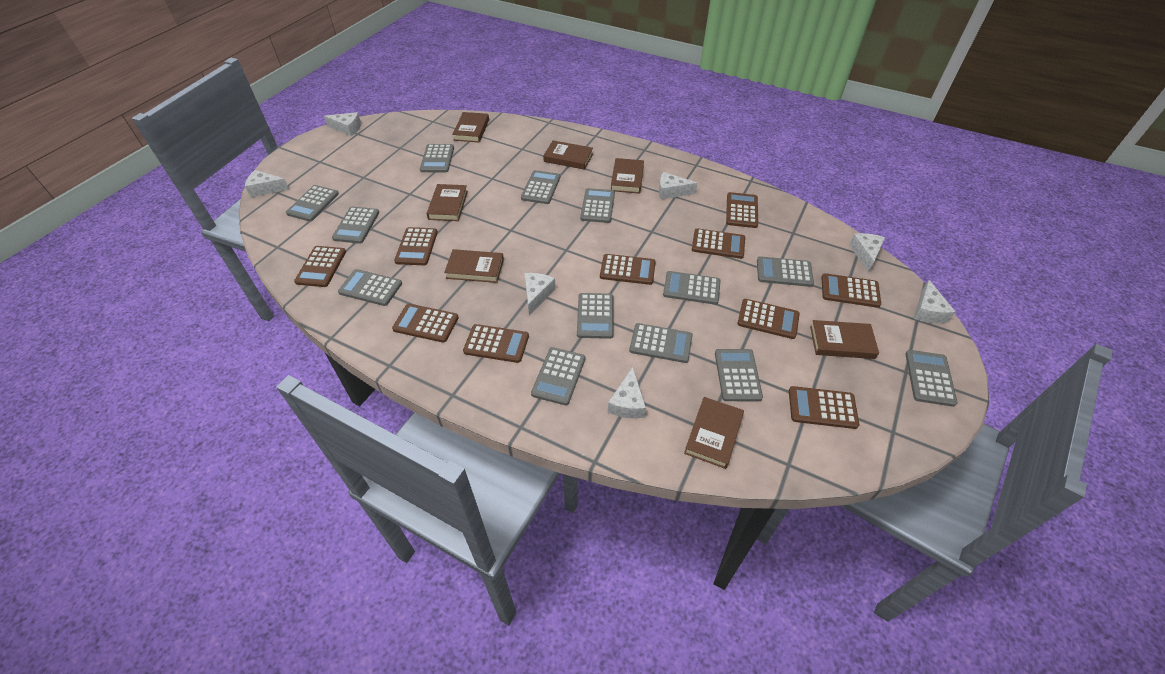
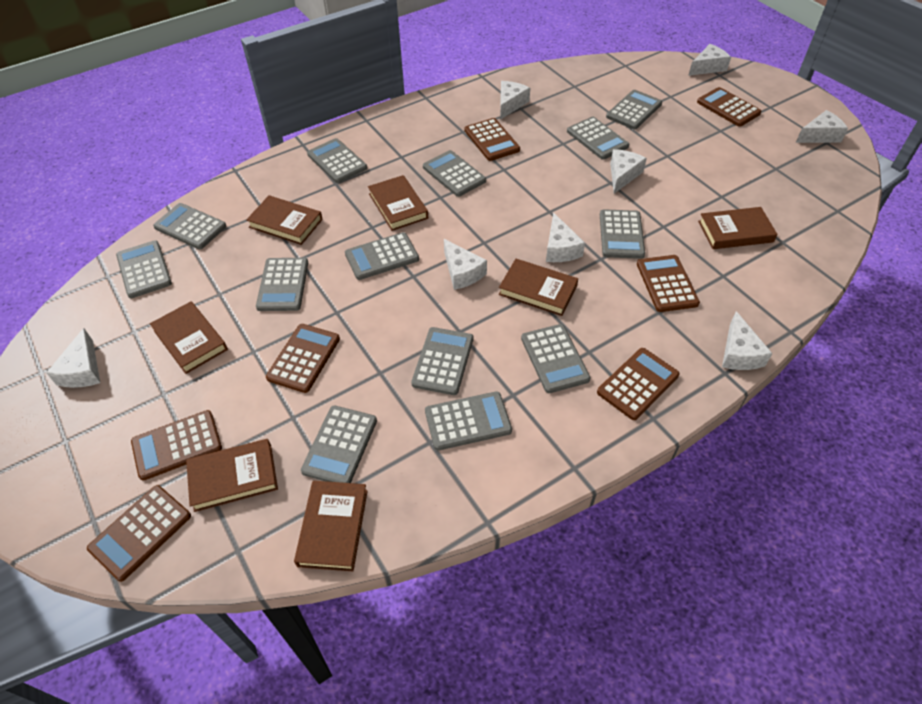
brown calculator: [294,246,346,287] [392,304,459,343] [394,227,438,265] [463,324,529,363] [600,254,656,285] [692,228,745,259] [726,192,758,228] [737,299,800,339] [789,386,859,429] [821,273,881,308] = 10 -> [87,485,191,582] [131,410,222,481] [266,324,340,393] [464,118,520,161] [597,348,680,420] [637,255,700,312] [697,87,761,127] = 7
white cheese: [245,170,289,197] [324,112,361,136] [524,273,556,316] [608,367,646,418] [659,172,698,199] [849,233,885,273] [914,280,956,323] = 7 -> [46,328,100,388] [444,239,487,290] [500,81,530,120] [546,213,585,262] [610,149,647,193] [688,44,731,76] [722,311,773,370] [796,110,848,143] = 8

